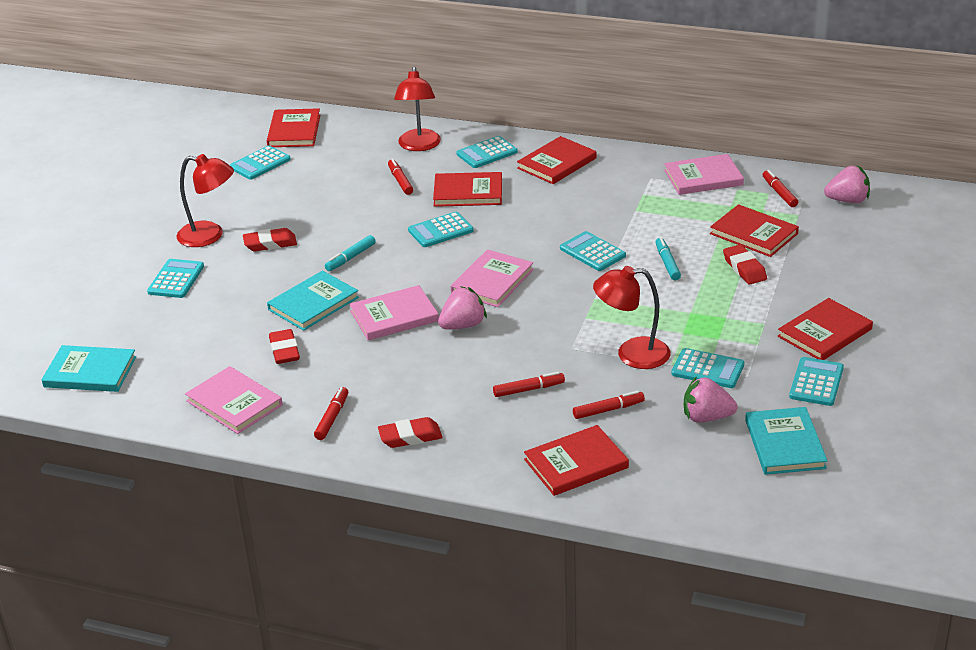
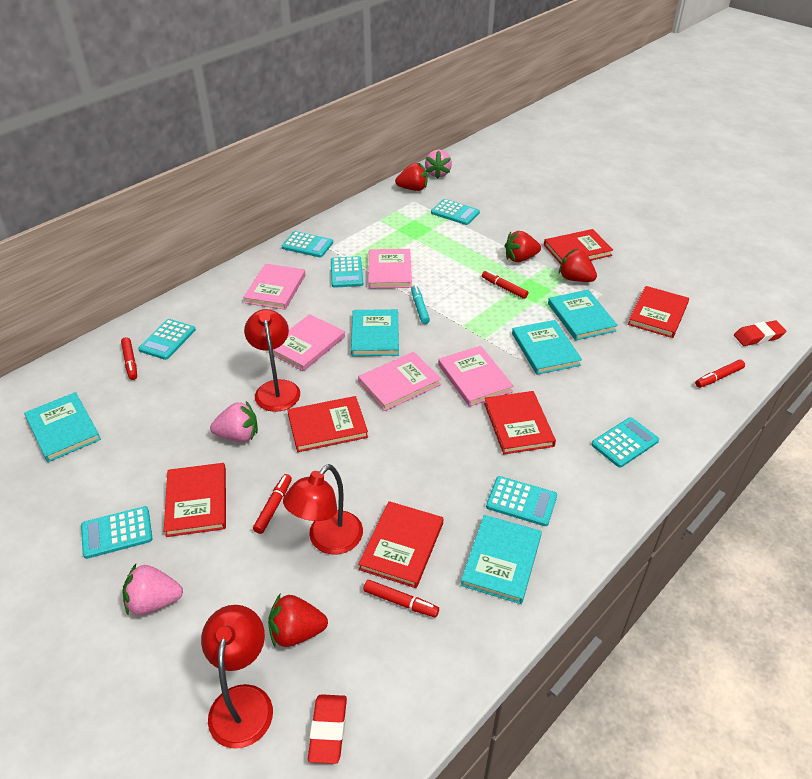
pink book: [185,366,283,434] [349,285,439,340] [451,249,534,307] [664,154,744,195] = 4 -> [243,264,306,310] [268,314,345,371] [358,352,441,411] [368,249,412,288] [438,346,514,407] = 5
red eraser: [243,228,297,251] [269,329,300,364] [378,417,442,448] [723,244,767,284] = 4 -> [308,694,347,764] [734,320,786,346] = 2
red strawberry: none = 0 -> [268,594,328,647] [395,163,428,191] [505,231,541,262] [559,249,597,282] = 4
turquoise book: [41,345,136,392] [267,271,359,331] [745,407,828,475] = 3 -> [24,392,101,462] [351,309,399,356] [461,515,542,604] [512,320,582,375] [548,290,618,341] = 5
turquoise marker: [325,235,376,271] [655,237,681,280] = 2 -> [411,285,430,324] = 1

